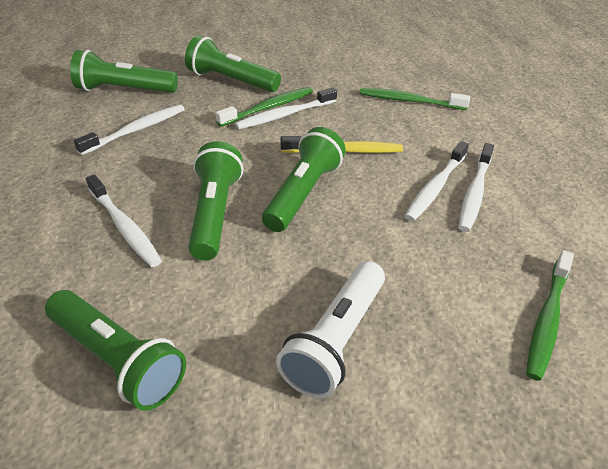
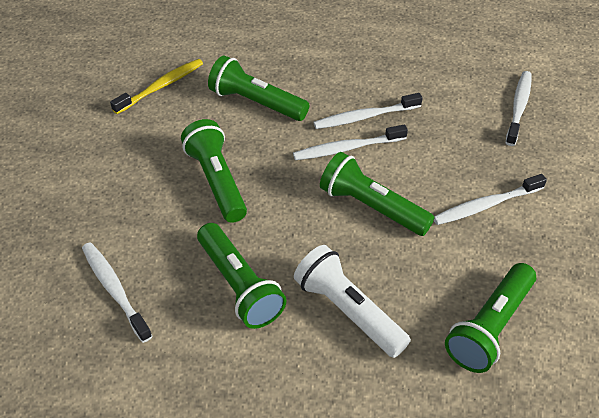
green toothbrush: [216,87,313,127] [359,88,470,110] [526,250,574,381] = 3 -> none = 0

